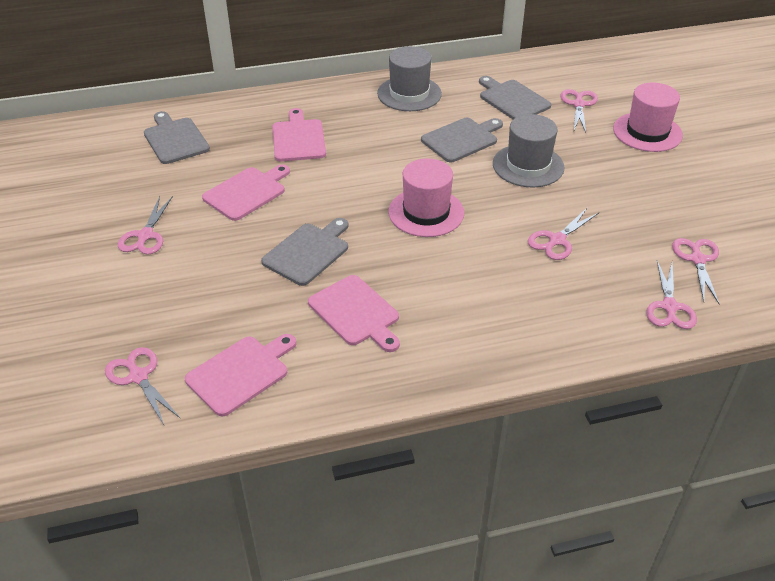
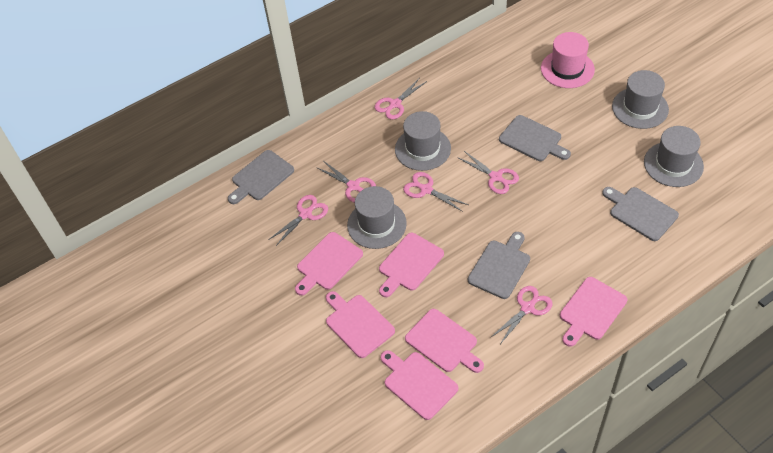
grey hat: [377,46,442,111] [493,114,565,187] = 2 -> [347,186,407,249] [395,111,451,171] [612,70,669,129] [644,126,704,187] = 4
pink cutting board: [185,334,296,416] [202,164,290,221] [272,108,326,161] [308,275,400,352] = 4 -> [295,232,363,295] [326,291,395,358] [379,233,444,297] [380,350,458,420] [405,309,484,373] [560,277,627,347] = 6
pink hat: [388,158,464,237] [613,83,683,152] = 2 -> [541,32,595,88] = 1

